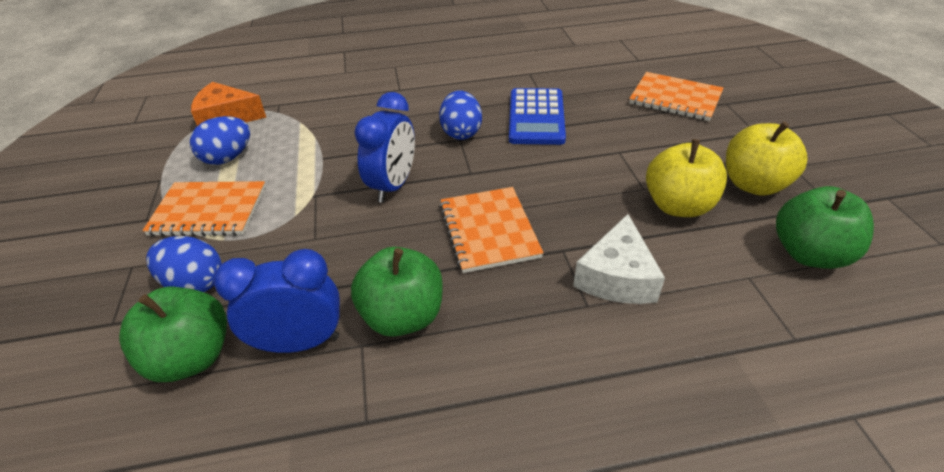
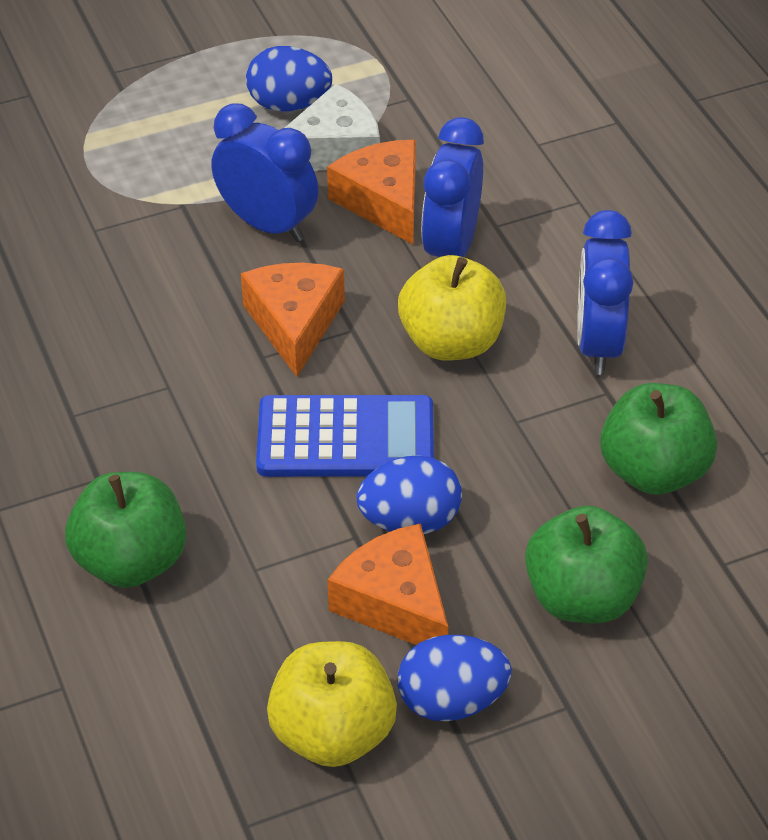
blue clock: [214,249,340,353] [354,92,415,203] = 2 -> [211,103,319,242] [421,117,484,257] [577,210,633,375] = 3
orange cheese: [191,82,266,126] = 1 -> [241,263,345,377] [327,140,416,245] [328,523,448,645] = 3
orange notebook: [142,181,266,237] [440,187,544,273] [629,72,724,121] = 3 -> none = 0

